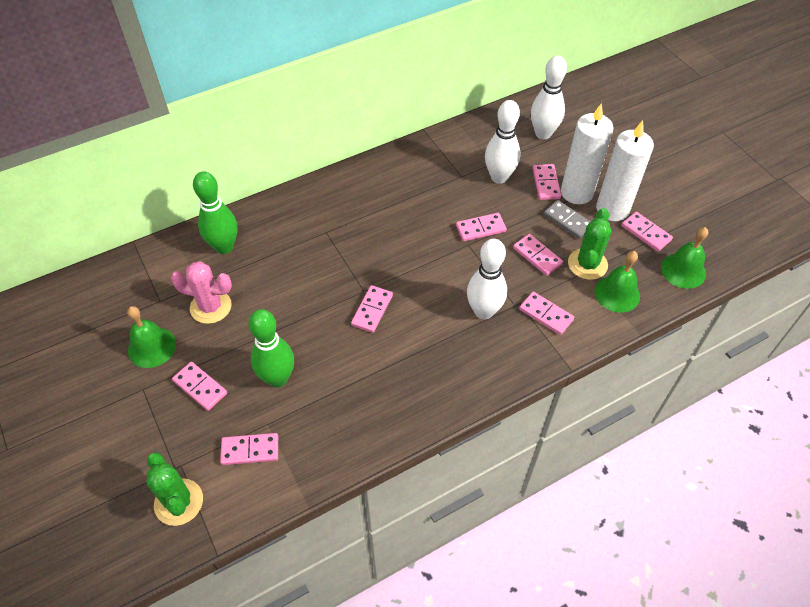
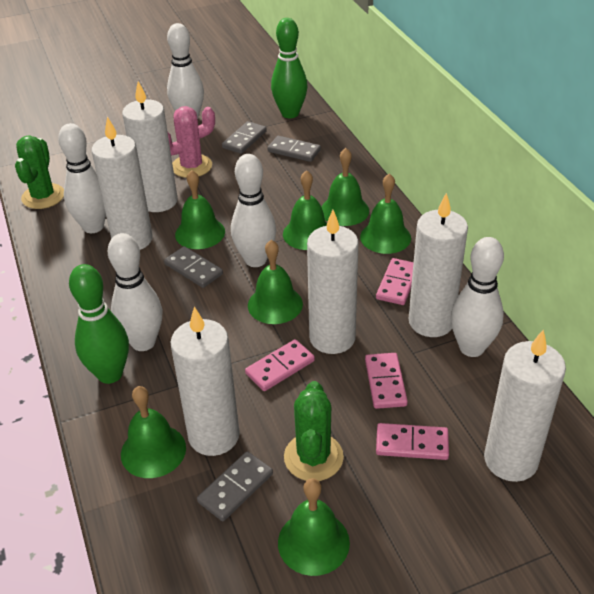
green bell: [127,306,176,368] [594,251,640,313] [661,227,708,289] = 3 -> [121,386,186,478] [175,170,225,249] [248,240,303,324] [278,478,350,576] [283,170,327,250] [322,148,369,226] [360,173,411,254] = 7
grey domino: [544,200,591,239] = 1 -> [164,246,223,288] [197,451,273,521] [222,121,267,154] [267,136,321,162] = 4
pink domino: [172,362,227,411] [220,433,278,465] [351,285,393,333] [456,213,507,241] [513,234,563,276] [519,292,574,335] [533,164,562,200] [622,212,673,252] = 8 -> [245,339,315,391] [365,353,408,409] [376,258,414,305] [376,423,449,460] = 4
white bowling pin: [467,239,507,320] [485,100,520,184] [531,55,567,139] = 3 -> [58,123,106,233] [108,233,162,351] [167,23,204,119] [231,154,276,267] [451,237,504,357] = 5
white candle: [561,103,614,204] [596,120,654,221] = 2 -> [92,117,153,250] [122,81,178,212] [170,307,240,456] [307,210,359,354] [408,193,468,337] [484,330,566,482] = 6

